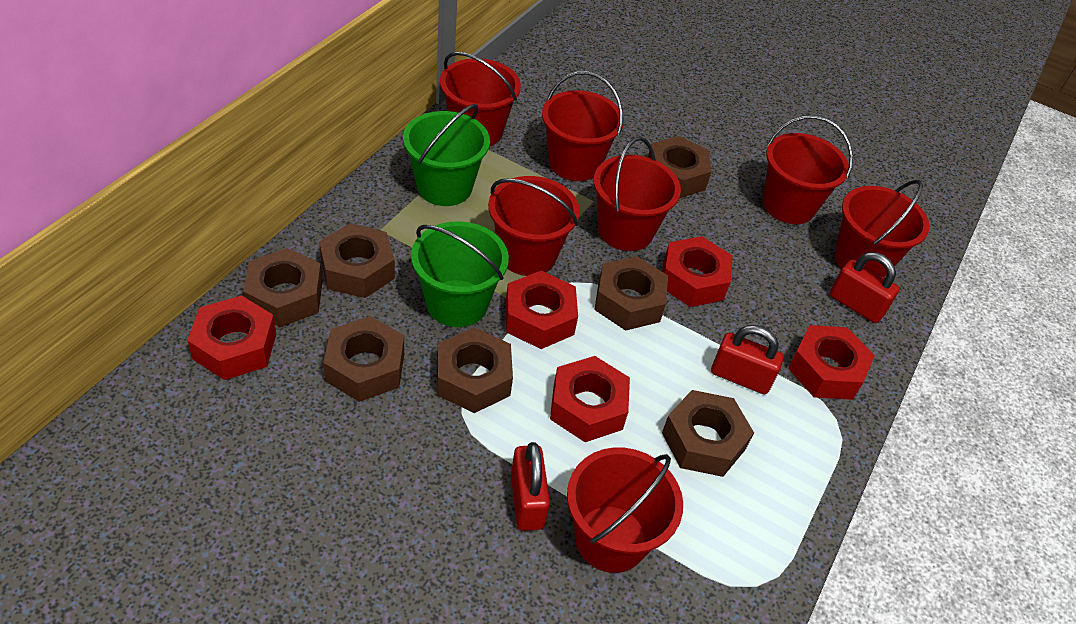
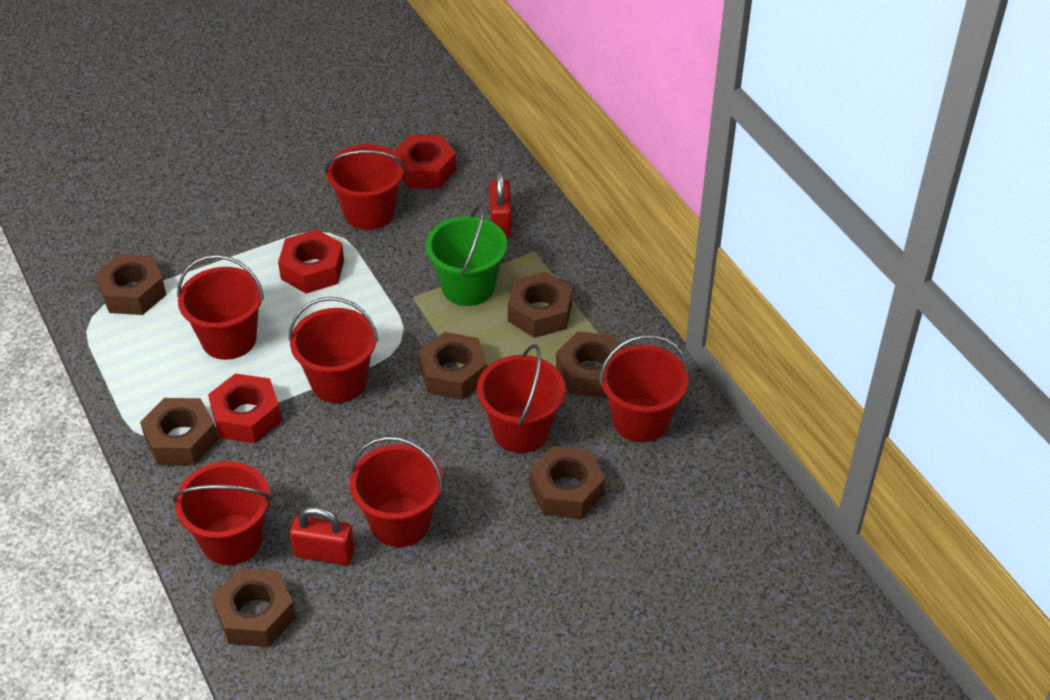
green bucket: [403,104,490,206] [411,221,509,327] = 2 -> [426,204,507,306] = 1
red nut: [187,295,276,380] [506,271,578,349] [550,356,630,442] [662,236,733,307] [788,325,875,400] = 5 -> [208,374,282,443] [278,229,344,294] [394,135,456,189] = 3
red padlock: [511,442,550,531] [711,325,784,394] [830,252,900,323] = 3 -> [290,506,355,565] [490,171,511,237] = 2

